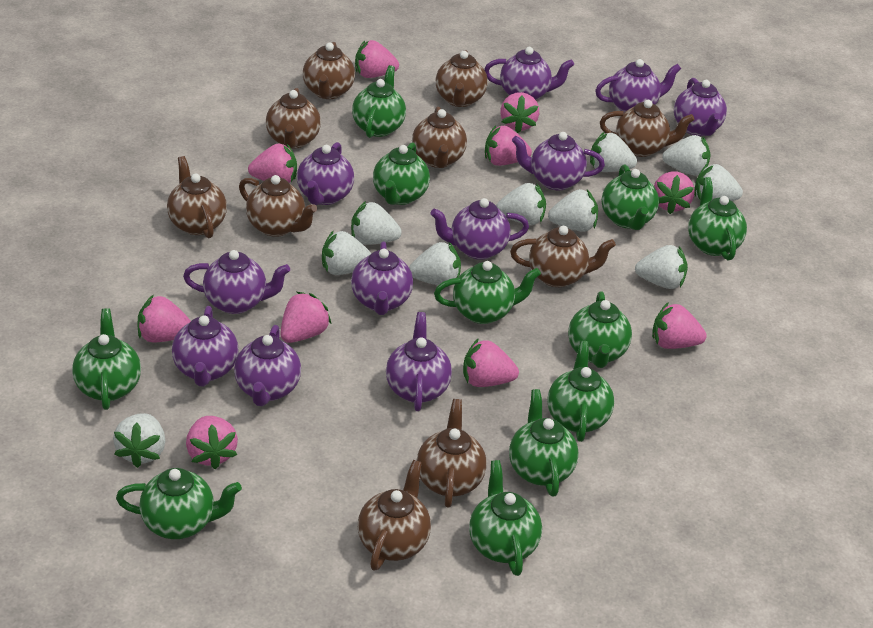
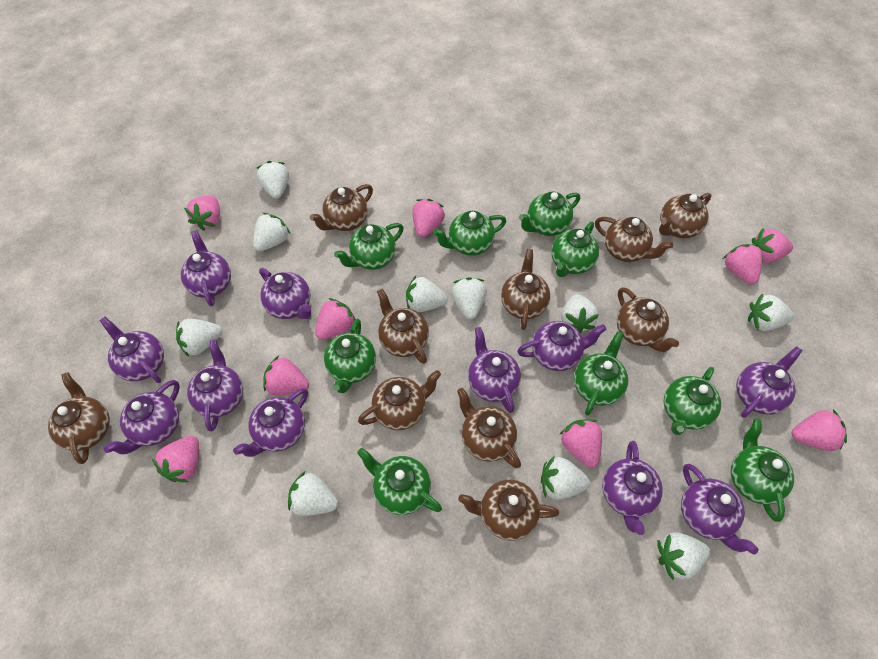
green teapot: [72,308,141,410] [116,468,242,539] [352,65,406,138] [373,142,430,205] [434,261,541,324] [469,460,542,576] [509,389,579,496] [547,341,614,442] [568,291,632,368] [602,164,659,230] [688,177,747,260] = 11 -> [324,319,376,393] [334,223,404,270] [357,448,442,515] [433,211,506,256] [519,192,580,236] [551,221,599,277] [574,331,628,416] [664,367,721,435] [731,418,794,522] = 9
pink strawberry: [137,294,191,343] [186,416,238,470] [248,143,297,183] [280,292,331,343] [355,40,399,78] [463,338,519,387] [485,126,532,166] [500,92,539,133] [652,302,707,349] [654,171,695,214] = 10 -> [152,436,199,482] [184,196,220,231] [263,356,309,395] [315,298,355,340] [412,199,445,238] [559,419,602,468] [723,244,762,284] [752,228,793,263] [792,409,847,451] = 9

